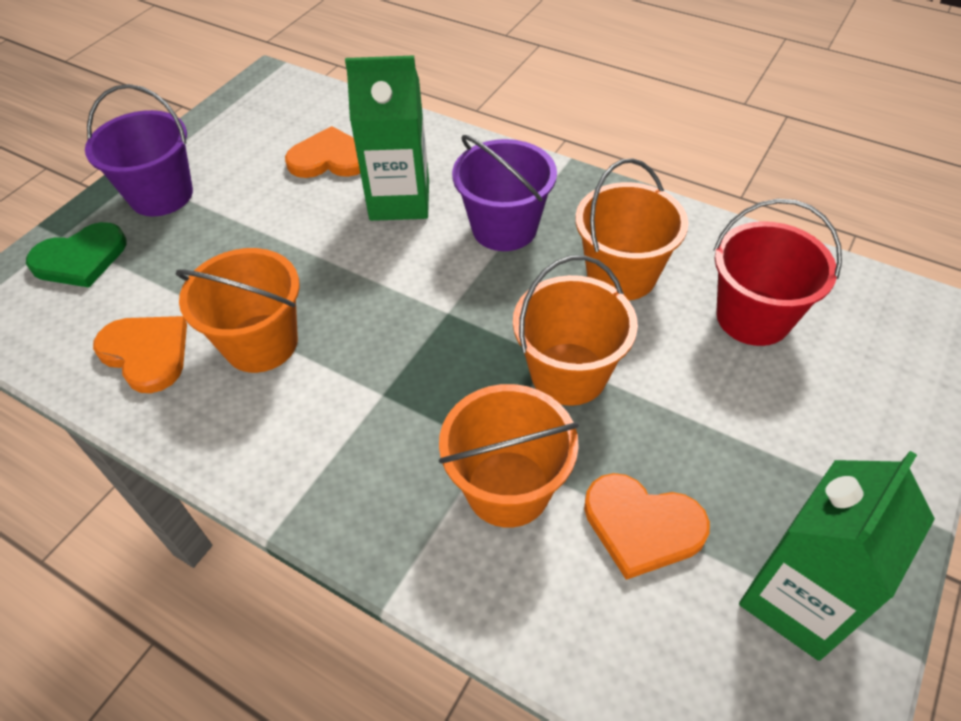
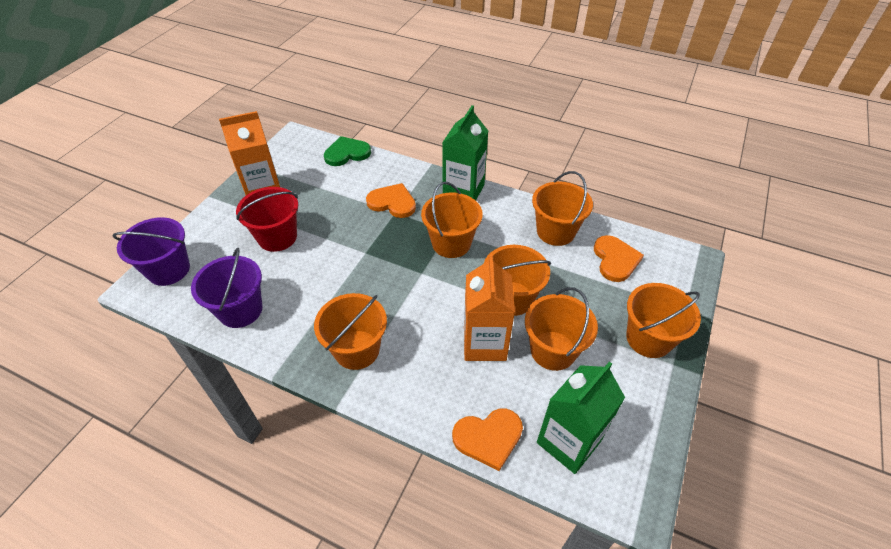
orange bucket: [176,248,300,373] [439,384,579,528] [513,255,638,406] [575,158,688,300] = 4 -> [314,293,387,370] [421,182,483,258] [484,245,551,316] [525,287,598,371] [532,171,593,246] [626,283,701,358] = 6
orange carton: none = 0 -> [219,111,280,195] [464,254,515,361] = 2

